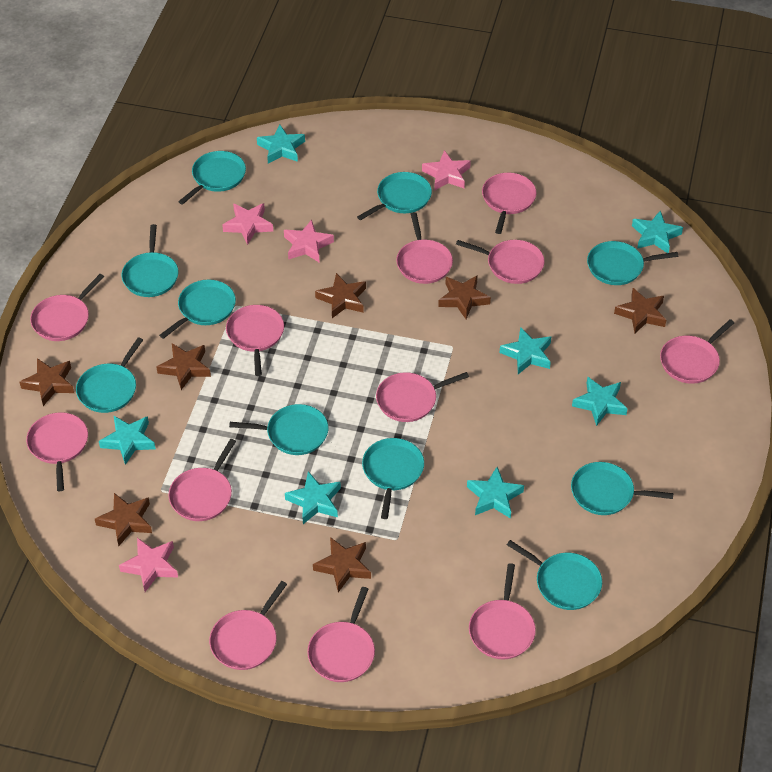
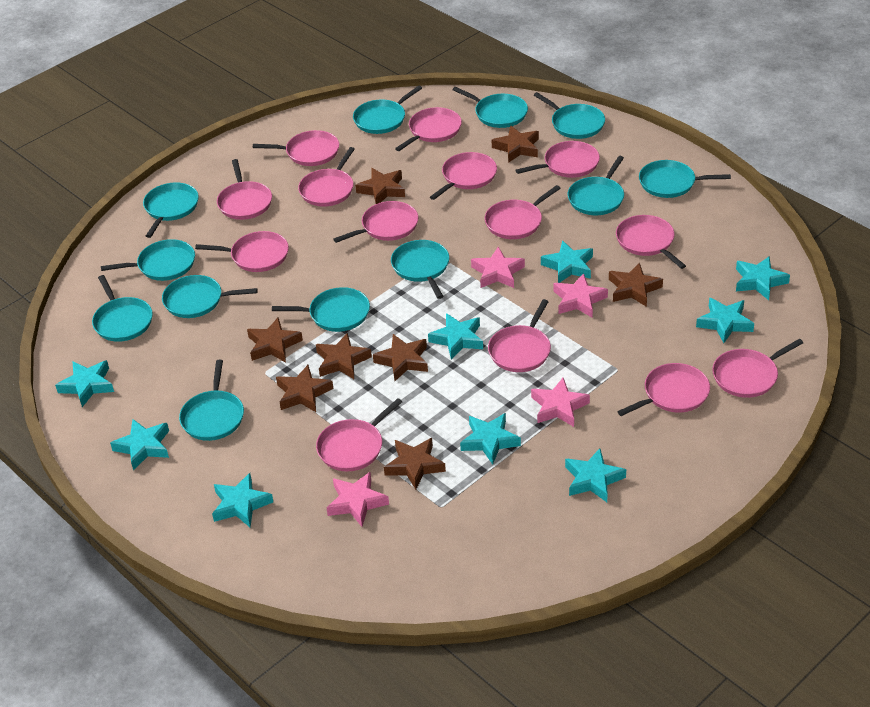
brown star: [20,358,74,406] [95,493,152,546] [157,343,211,390] [313,537,371,592] [315,273,366,318] [438,275,491,319] [614,288,666,333] = 7 -> [247,317,303,363] [276,365,334,412] [316,333,372,379] [355,168,405,204] [373,334,428,381] [384,438,446,490] [492,126,539,163] [609,262,663,307] = 8
pink pan: [26,412,88,491] [30,274,104,341] [168,439,236,521] [209,581,287,670] [226,305,284,376] [307,587,375,682] [376,372,469,422] [396,212,453,284] [456,240,545,284] [469,563,536,660] [482,173,537,234] [660,319,734,384] = 12 -> [195,231,289,272] [217,159,272,220] [253,130,339,166] [298,147,355,207] [316,398,402,471] [334,201,418,243] [395,107,462,151] [430,152,497,200] [485,185,561,239] [488,299,551,372] [516,141,600,178] [616,215,686,269] [617,363,710,416] [712,339,803,398] = 14
turquoise pan: [76,337,143,413] [121,224,178,297] [159,280,236,339] [178,151,246,205] [229,404,328,455] [357,172,432,220] [362,438,424,519] [507,540,602,610] [571,462,673,515] [587,241,678,285] = 10 -> [92,275,153,342] [101,239,195,281] [143,182,199,238] [162,275,258,318] [179,360,244,441] [272,287,370,332] [353,86,422,134] [391,240,449,299] [453,87,528,128] [534,92,605,139] [568,156,624,215] [639,160,731,198] = 12
turquoise star: [99,416,156,465] [257,124,305,164] [285,471,341,524] [467,467,524,519] [500,327,551,374] [572,377,628,426] [632,211,683,253] = 7 -> [55,360,114,407] [110,419,169,470] [212,473,273,527] [428,313,483,359] [460,413,521,464] [541,241,593,283] [565,449,626,502] [696,298,754,343] [736,256,790,300] = 9

